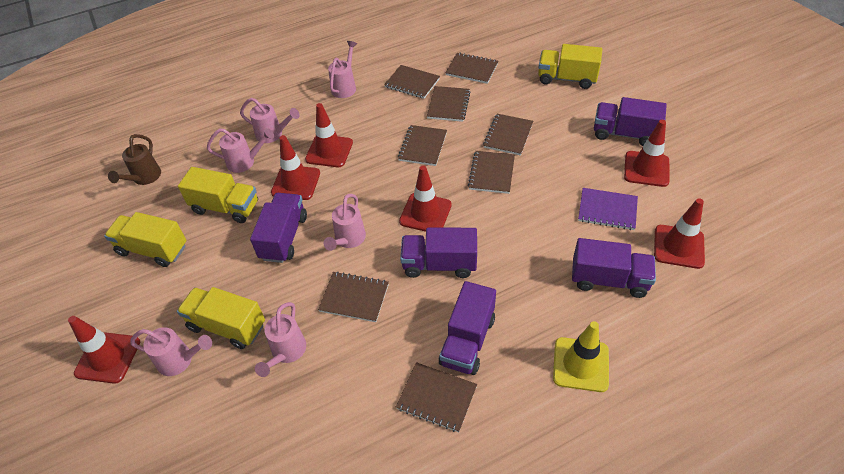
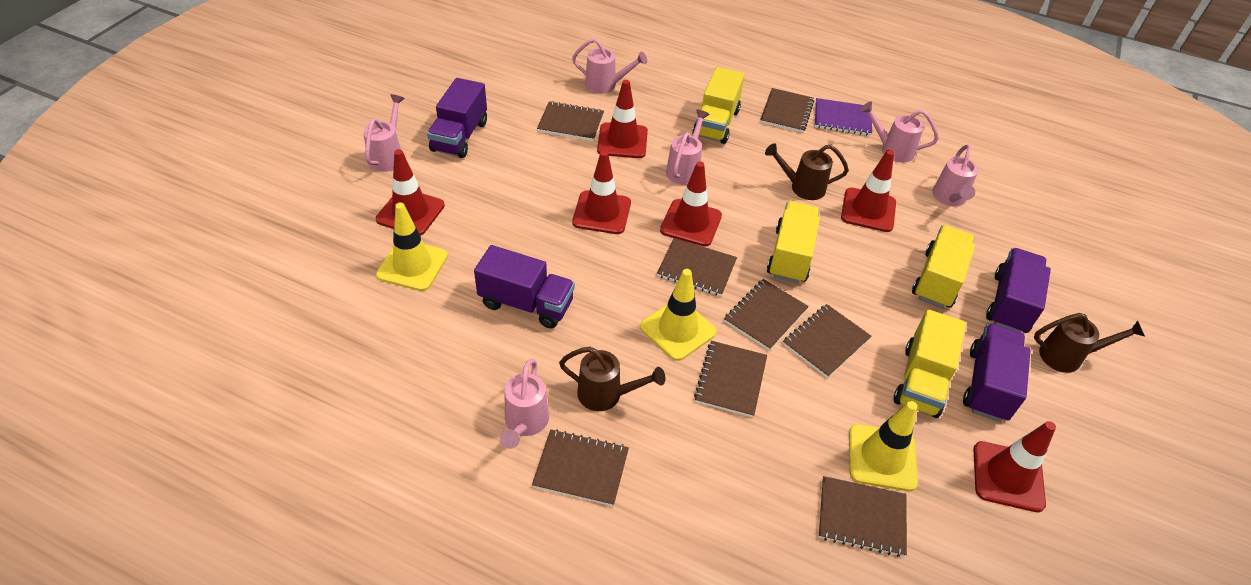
brown watering can: [108,134,161,185] = 1 -> [559,347,666,411] [765,143,849,200] [1034,313,1145,373] = 3
purple truck: [250,193,307,263] [400,227,477,278] [439,281,496,375] [572,238,656,298] [594,97,667,146] = 5 -> [427,78,487,158] [474,245,575,328] [963,323,1031,422] [986,248,1051,333] = 4
yellow traffic cone: [553,321,609,392] = 1 -> [376,202,448,291] [640,269,717,361] [849,401,918,491] = 3

